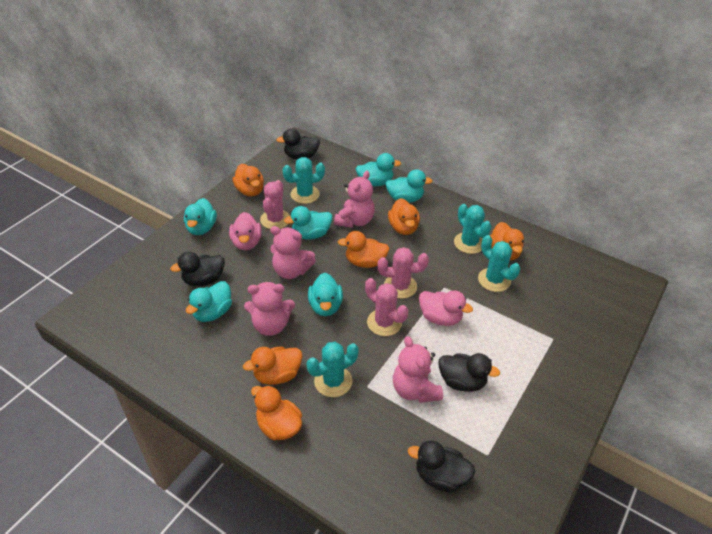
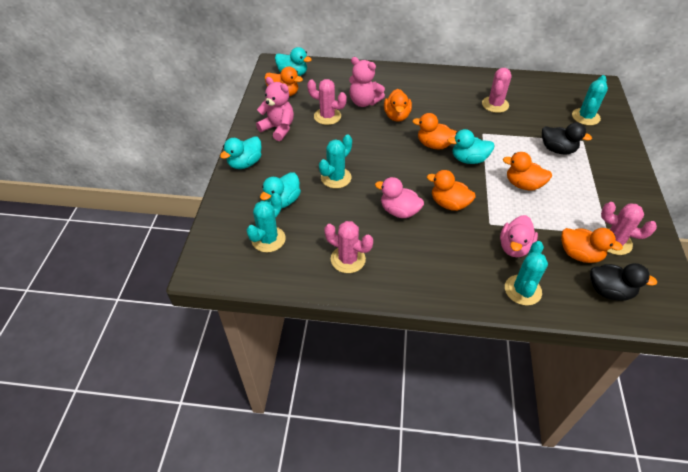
black duck: [170,252,225,287] [277,128,320,159] [408,441,475,492] [439,353,500,392] = 4 -> [542,122,592,155] [590,263,657,301] = 2
pink cactus: [260,180,290,229] [365,278,408,336] [378,247,429,299] = 3 -> [307,79,347,125] [324,221,373,273] [482,68,511,113] [601,202,657,255] = 4
pink teddy bear: [244,282,295,336] [270,226,316,279] [334,171,375,228] [393,336,443,403] = 4 -> [256,77,294,141] [349,57,385,107] = 2
turquoise duck: [184,198,217,235] [186,281,232,322] [284,206,332,240] [308,273,343,316] [356,153,401,186] [385,169,433,203] = 6 -> [220,136,262,169] [260,172,301,209] [275,47,312,76] [447,129,494,164] = 4

